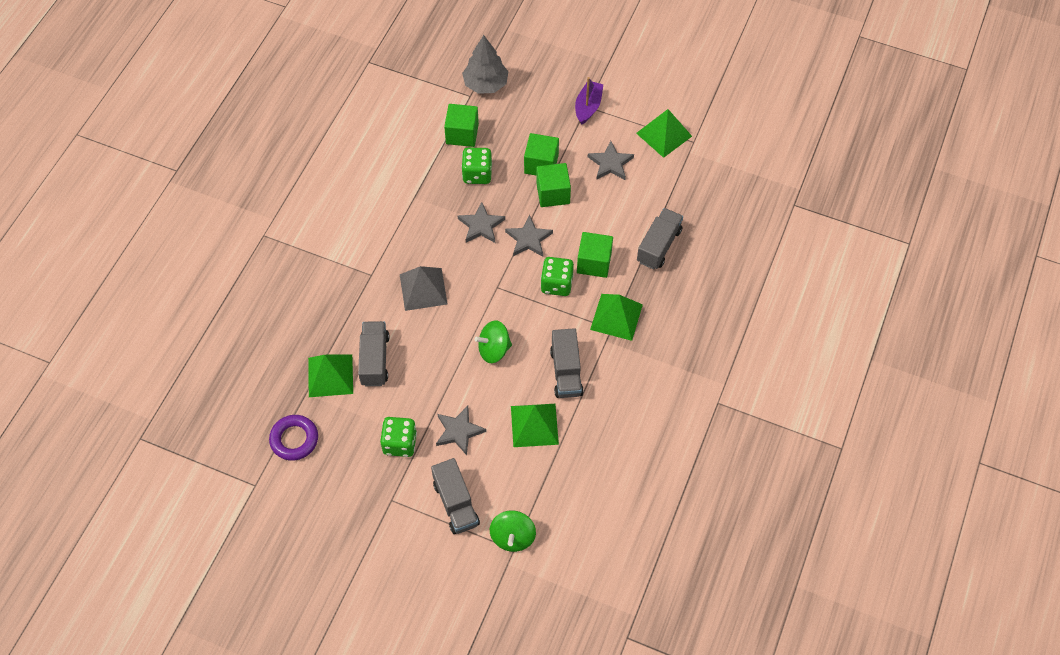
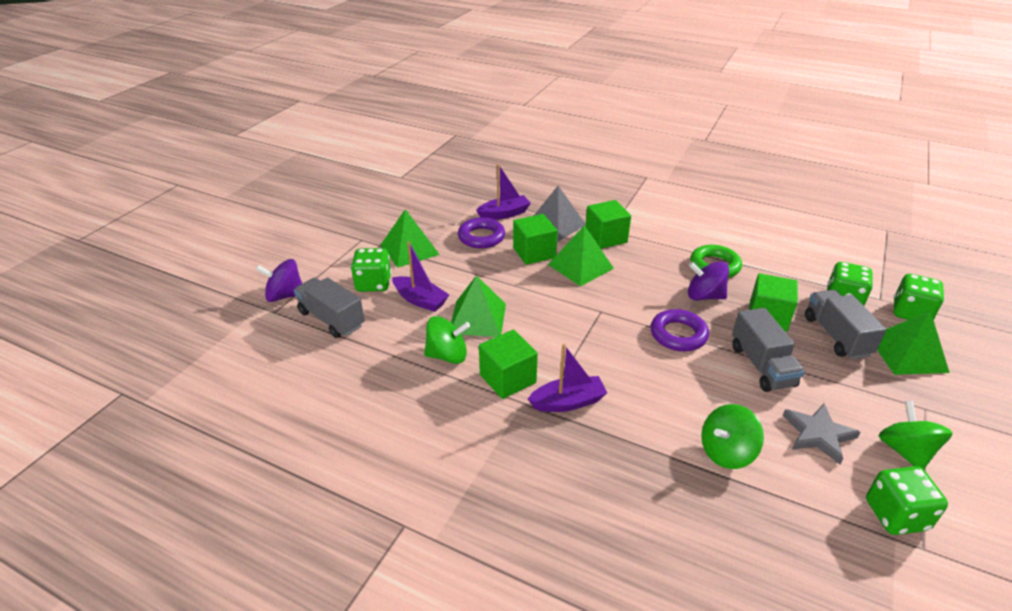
green dice: [380,417,417,457] [461,148,492,184] [541,257,574,296] = 3 -> [351,248,391,292] [827,262,873,306] [866,466,948,535] [894,274,944,320] = 4
green ring: none = 0 -> [690,245,742,278] = 1
green spinning top: [474,320,512,363] [490,510,536,552] = 2 -> [424,316,471,364] [702,404,764,469] [879,401,953,469] = 3
grey star: [436,406,486,455] [458,202,505,243] [505,215,553,257] [588,141,634,180] = 4 -> [783,404,860,464] = 1
grey tree: [462,35,509,94] = 1 -> none = 0
grey truck: [358,321,390,386] [431,458,480,534] [550,328,584,398] [637,208,683,269] = 4 -> [294,277,365,338] [732,308,805,392] [805,290,886,359] = 3
purple boat: [575,77,603,125] = 1 -> [392,241,449,312] [476,164,531,220] [528,344,607,412] = 3
purple ring: [269,415,318,461] = 1 -> [458,217,505,249] [651,309,709,351] = 2
purple spinning top: none = 0 -> [255,259,302,302] [688,261,729,300] = 2

